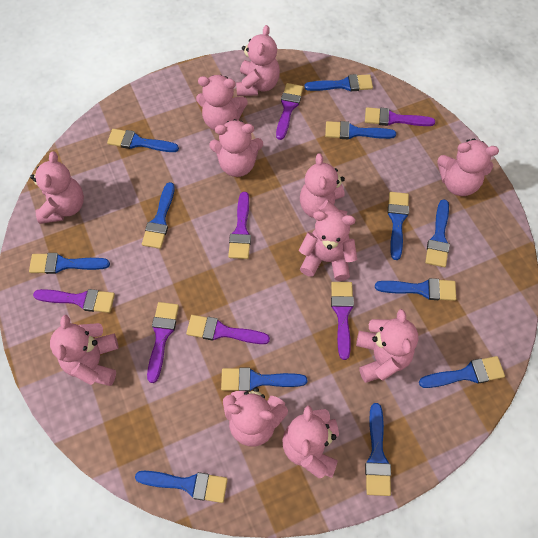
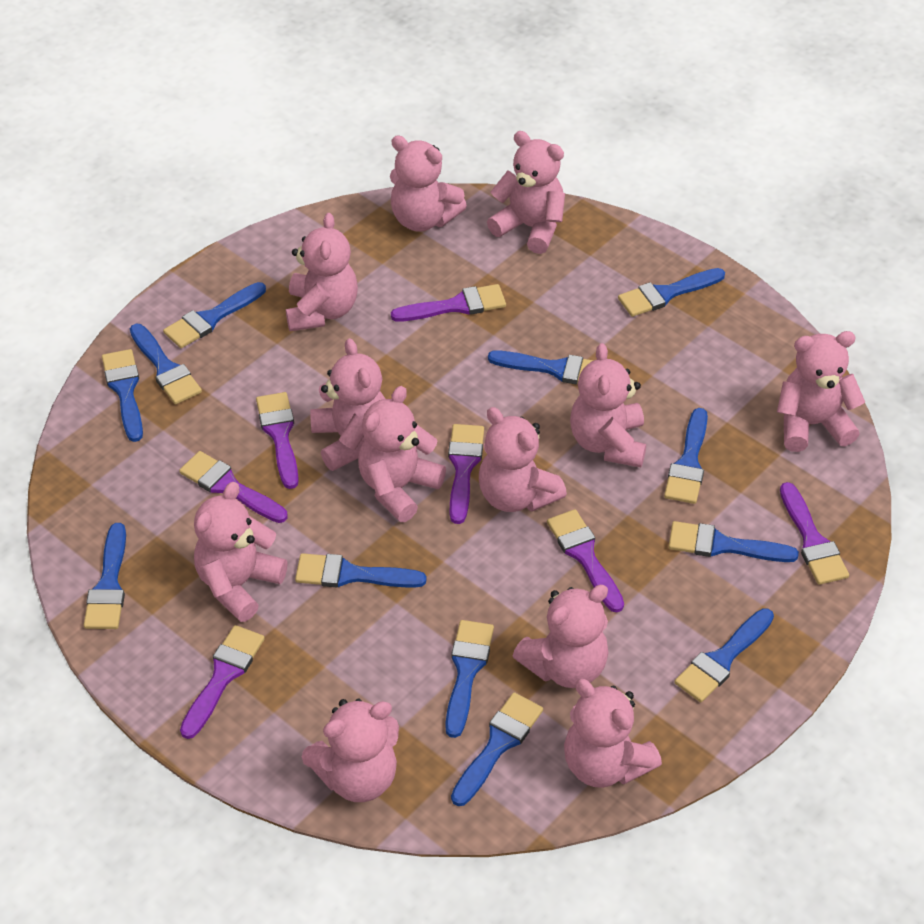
pink teddy bear: [30,151,84,224] [50,315,119,386] [196,75,248,131] [209,119,263,177] [223,387,288,447] [236,25,280,96] [283,406,339,478] [299,210,357,281] [300,153,347,218] [356,309,418,383] [437,139,499,196] = 11 -> [194,482,288,622] [286,213,358,331] [302,699,399,802] [310,338,385,471] [358,386,446,522] [390,135,467,232] [479,407,567,512] [487,131,565,254] [513,585,608,688] [564,679,662,788] [570,343,646,467] [777,331,865,452] = 12

